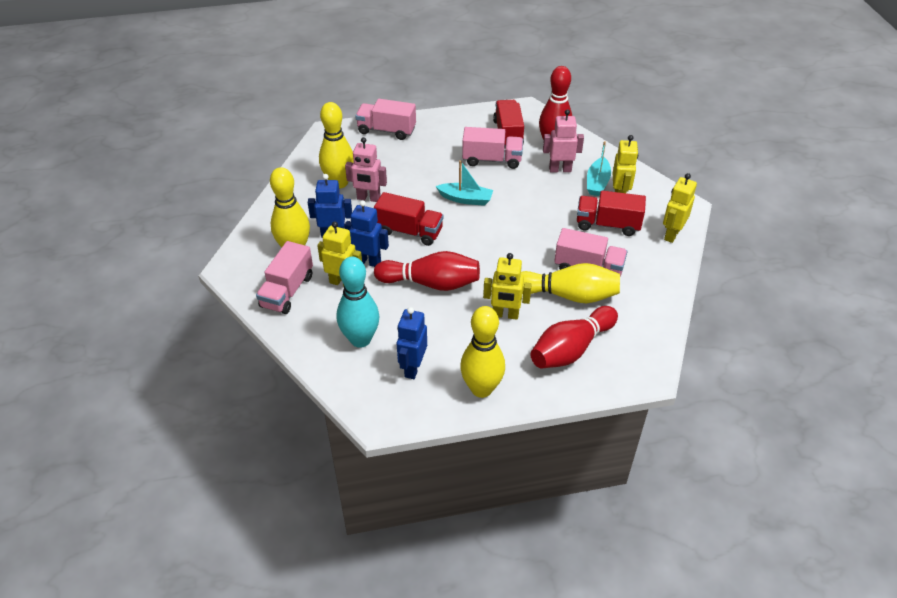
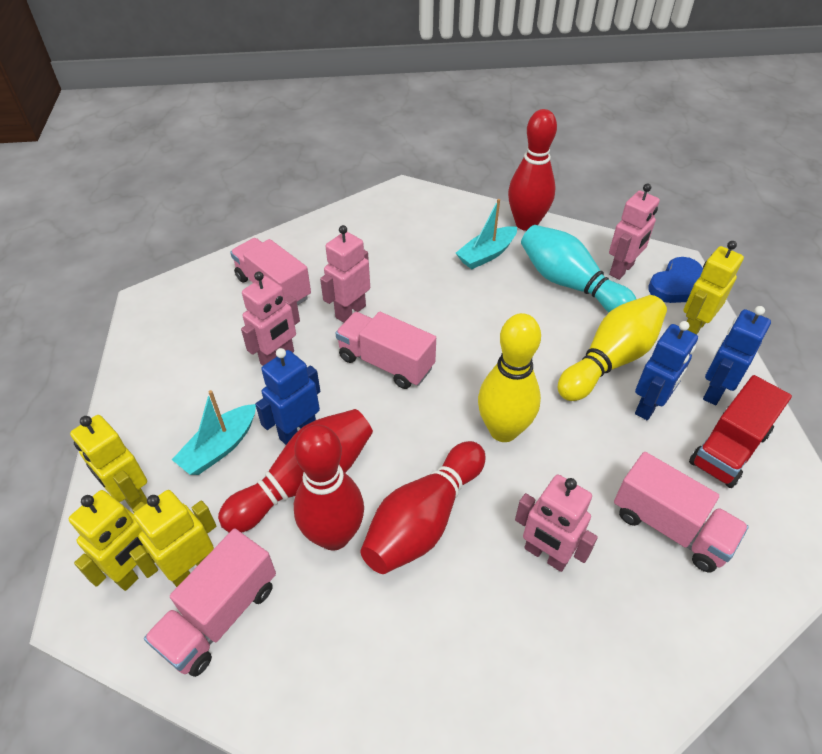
blue heart: none = 0 -> [648,257,703,303] = 1
pink robot: [345,137,387,202] [543,109,584,172] = 2 -> [241,271,300,366] [320,225,370,323] [515,475,598,572] [609,184,660,280] = 4
red bowling pin: [374,251,480,291] [530,306,618,368] [539,66,572,140] = 3 -> [218,409,373,533] [294,424,364,551] [360,441,485,574] [508,109,557,231] = 4
red truck: [374,192,443,246] [493,100,524,148] [577,191,646,236] = 3 -> [689,375,792,488] = 1
yellow bowling pin: [270,167,310,247] [319,102,354,189] [460,306,505,398] [521,263,620,303] = 4 -> [478,313,541,442] [558,295,667,401] = 2

